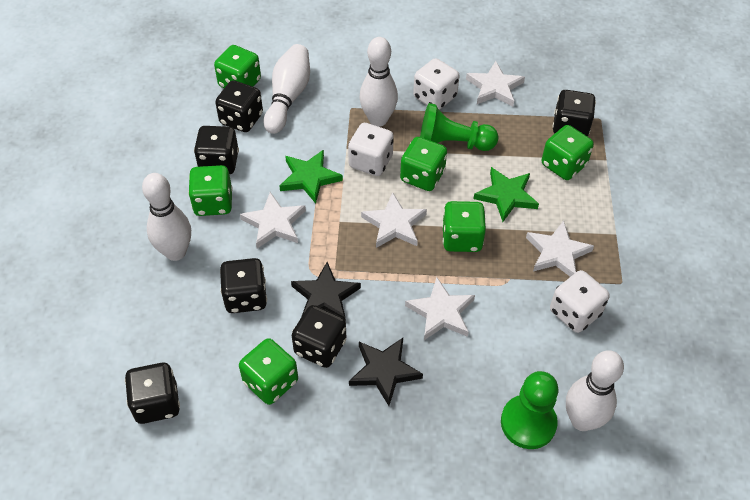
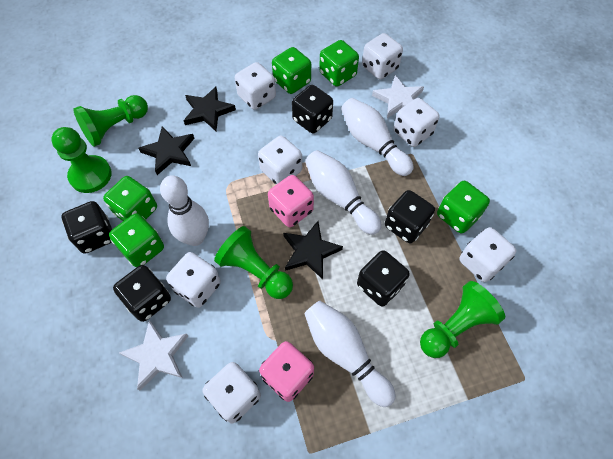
black dice: [125,363,180,424] [194,126,239,174] [215,80,263,132] [220,258,267,313] [292,305,346,368] [553,90,596,137] = 6 -> [62,201,112,254] [113,265,171,322] [292,85,333,133] [357,250,410,307] [385,190,435,243] = 5
black star: [291,262,361,321] [349,338,423,406] = 2 -> [139,126,195,175] [184,86,236,131] [283,221,343,280] = 3
green dice: [188,165,233,216] [214,45,261,88] [239,338,298,405] [400,137,447,191] [442,201,486,252] [542,125,594,180] = 6 -> [103,176,157,221] [109,213,164,267] [272,47,311,94] [319,40,359,87] [437,181,490,234] = 5
green pawn: [420,103,499,151] [501,371,559,449] = 2 -> [51,127,112,193] [73,95,148,147] [214,226,293,299] [420,281,505,358] = 4
green star: [279,150,343,203] [474,167,539,222] = 2 -> none = 0
pink dice: none = 0 -> [259,341,314,402] [268,175,314,227] = 2
white dice: [348,123,394,176] [413,58,460,110] [550,270,610,333] = 3 -> [166,252,221,308] [202,362,261,423] [235,62,276,110] [258,136,302,185] [362,33,403,80] [394,98,440,147] [459,227,516,282] = 7
white star: [240,192,306,249] [361,192,427,248] [405,277,475,340] [466,61,525,106] [526,220,594,277] = 5 -> [119,320,188,390] [372,75,424,118] = 2

